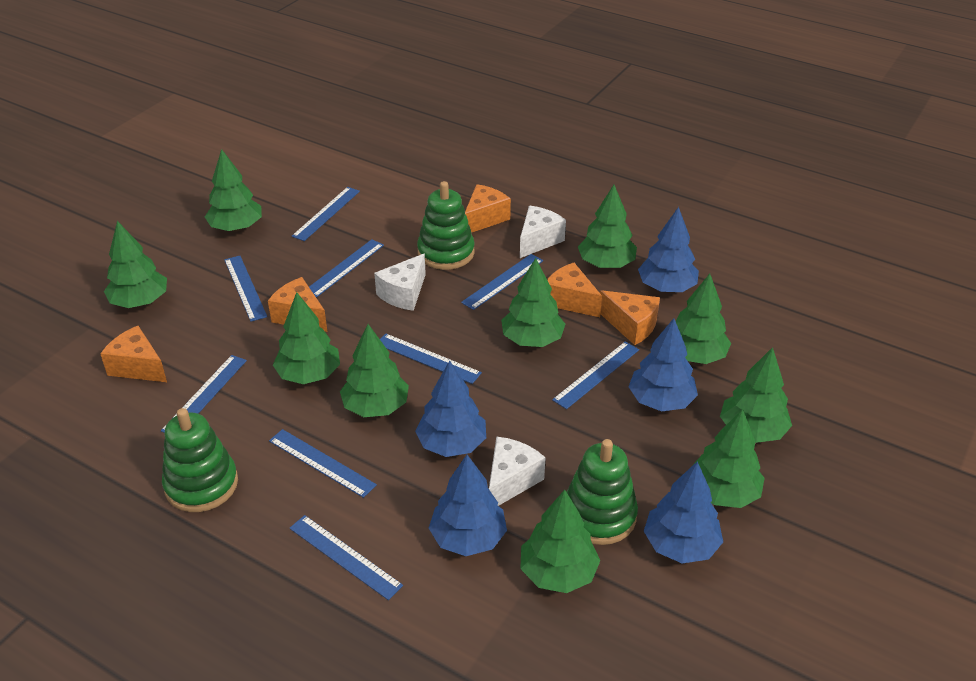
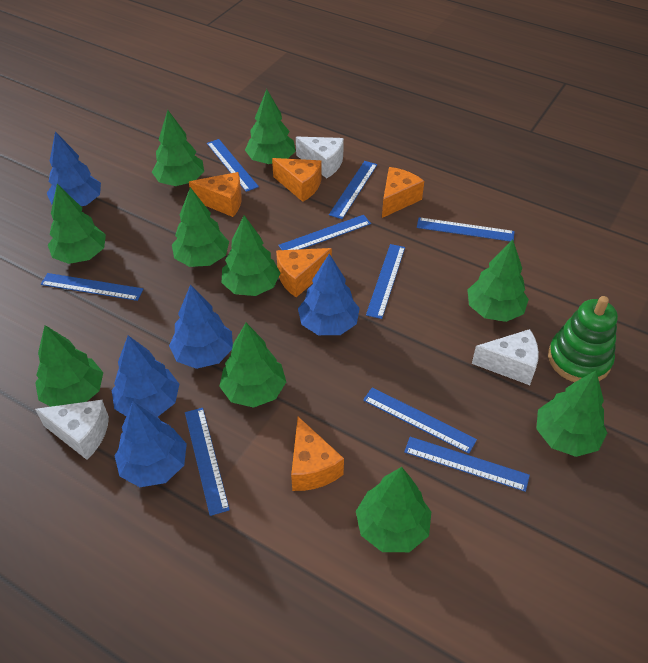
green stacking toy: [162,408,238,512] [417,181,475,270] [567,439,638,545] = 3 -> [548,296,618,382] = 1

